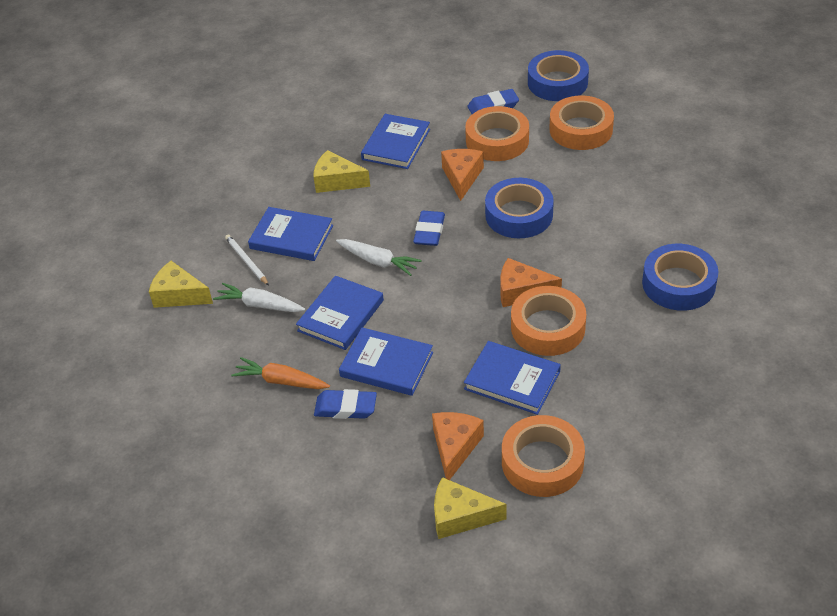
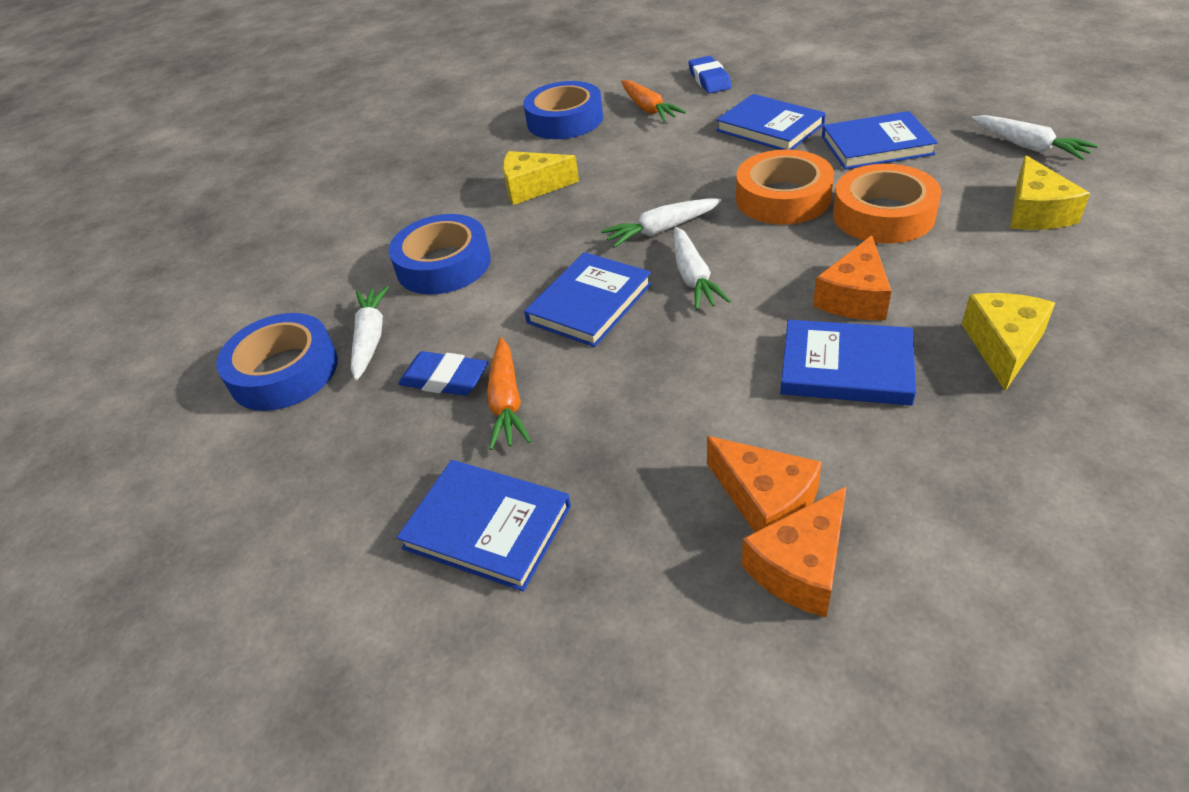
blue eraser: [314,389,377,419] [413,211,445,246] [468,89,519,114] = 3 -> [398,351,488,396] [688,56,732,93] = 2
orange carrot: [231,357,330,389] = 1 -> [487,337,531,450] [621,80,686,121] = 2
orange tape: [465,106,529,161] [502,415,585,497] [511,286,586,356] [549,95,614,150] = 4 -> [736,149,834,225] [833,164,941,244] = 2
white carrot: [213,283,305,312] [336,239,421,276] = 2 -> [351,286,389,381] [601,198,722,248] [673,227,731,310] [971,115,1098,160] = 4
white pencil: [225,235,269,286] = 1 -> none = 0

